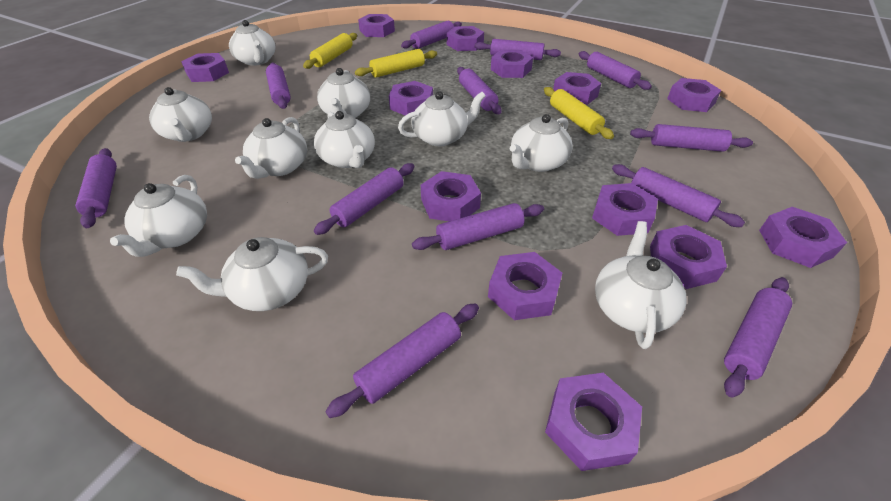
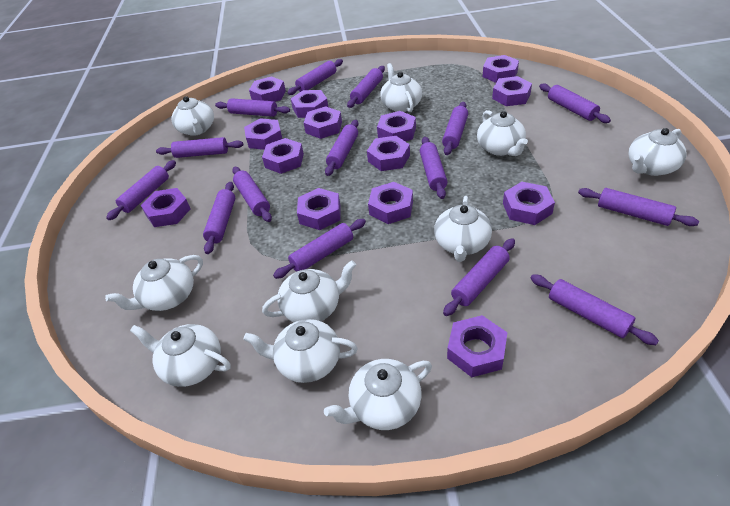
purple nut: [181,53,229,82] [358,14,395,37] [389,81,433,116] [421,171,481,221] [447,26,484,51] [488,252,562,320] [491,50,533,78] [545,373,642,471] [553,72,601,105] [592,183,658,236] [650,225,727,289] [667,78,721,112] [759,207,847,268] = 13 -> [141,188,190,227] [244,118,282,150] [249,76,286,102] [262,138,304,174] [291,90,328,118] [297,188,341,230] [304,106,342,139] [367,136,410,171] [368,182,413,224] [377,111,416,141] [447,315,507,377] [483,55,519,83] [492,76,532,106] [503,182,555,225] = 14
purple rolling pin: [75,148,117,228] [266,63,291,109] [314,163,414,235] [325,303,479,418] [401,21,462,49] [412,203,544,250] [457,67,501,114] [475,39,561,60] [579,51,652,90] [612,164,745,227] [630,124,753,152] [724,277,792,398] = 12 -> [106,160,176,220] [156,137,243,158] [203,182,235,254] [215,98,290,117] [232,167,272,222] [273,219,366,279] [287,59,343,95] [325,120,358,176] [347,66,385,108] [420,137,447,199] [442,102,468,155] [443,238,515,316] [530,274,659,345] [539,83,611,123] [578,188,699,226] = 15
yellow rolling pin: [303,33,357,69] [355,49,437,78] [544,87,614,139] = 3 -> none = 0

